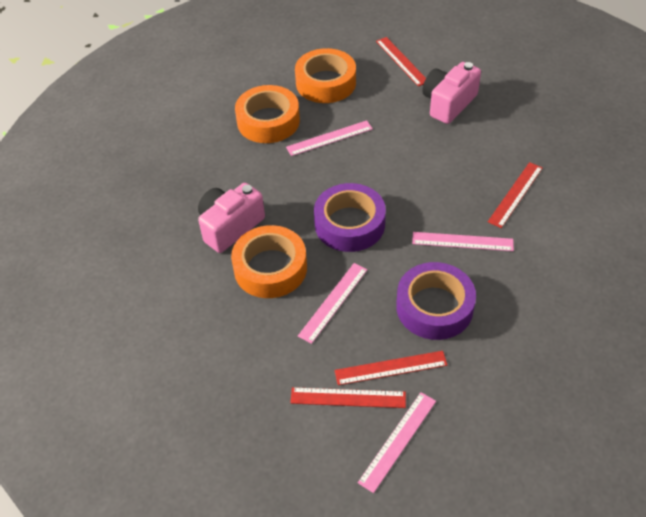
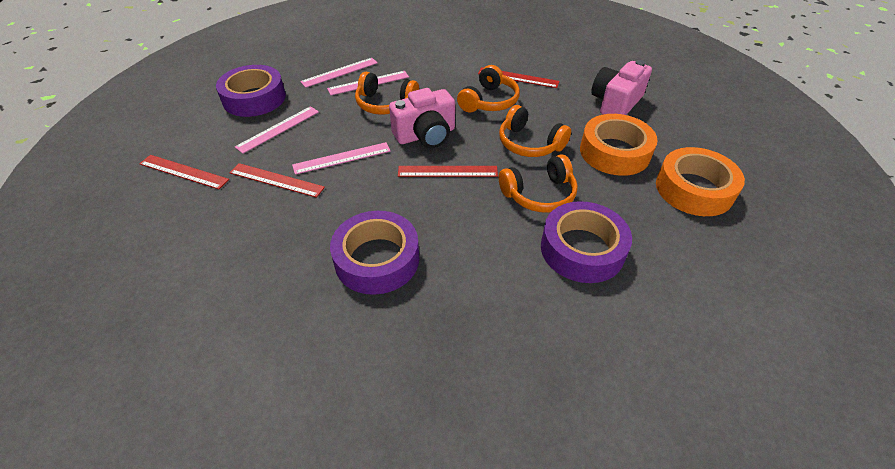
orange headphones: none = 0 -> [355,72,419,115] [457,65,520,112] [499,105,571,157] [499,155,578,213] = 4
orange tape: [231,225,307,298] [235,85,300,143] [295,48,356,103] = 3 -> [580,114,658,176] [656,147,745,216] = 2
purple tape: [314,183,386,252] [396,262,476,340] = 2 -> [216,65,286,117] [330,211,419,295] [541,201,632,283] = 3

